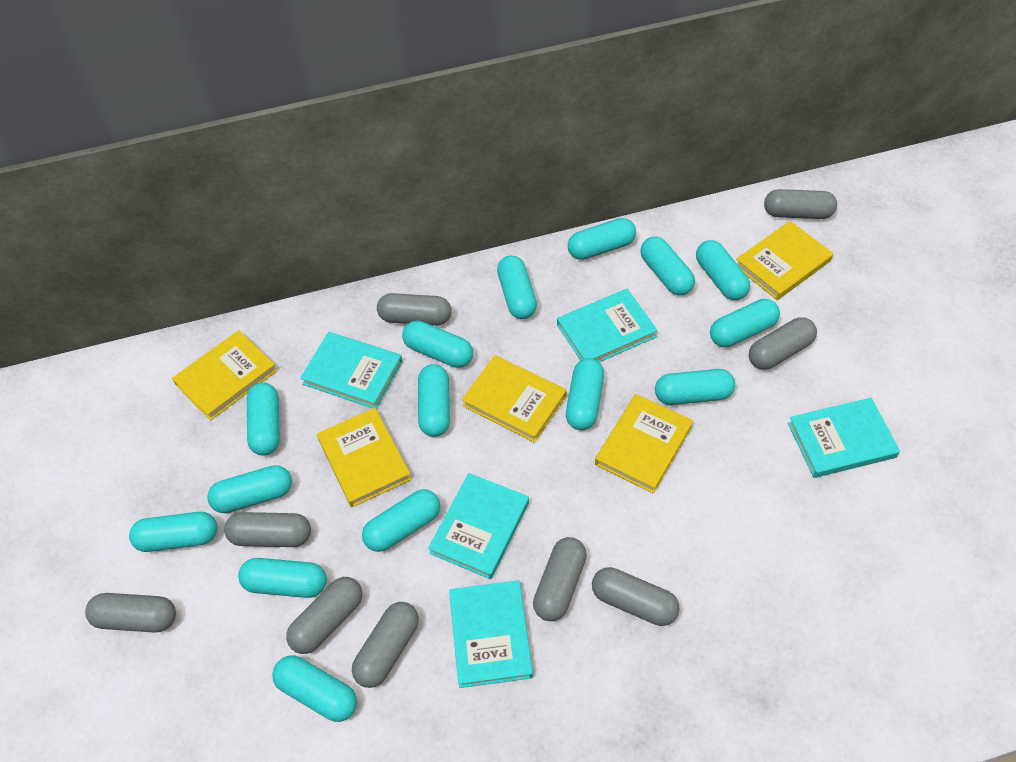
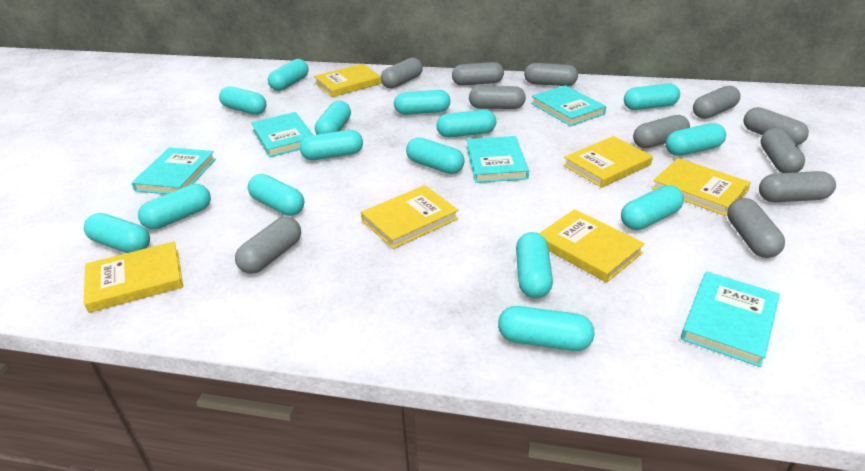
grey capsule: [85,593,176,633] [224,512,311,547] [286,577,362,654] [352,602,419,688] [377,293,451,326] [533,537,587,621] [592,567,680,626] [749,317,817,370] [764,189,837,219] = 9 -> [235,217,301,274] [381,58,423,89] [452,62,504,86] [469,86,526,109] [524,63,578,86] [633,115,690,148] [693,86,740,119] [727,198,785,258] [744,107,809,145] [759,171,836,202] [760,128,805,173] = 11
yellow book: [172,330,277,421] [317,408,412,507] [462,355,567,443] [595,394,693,493] [736,221,833,300] = 5 -> [84,241,183,313] [314,63,382,97] [361,185,459,249] [539,209,645,283] [563,136,653,188] [652,158,751,216] = 6

